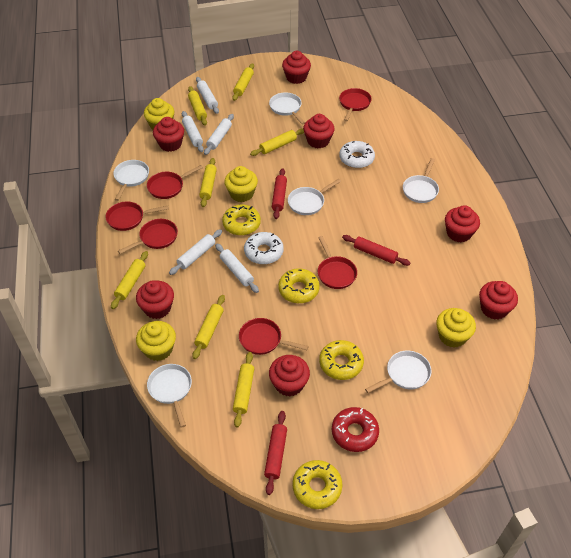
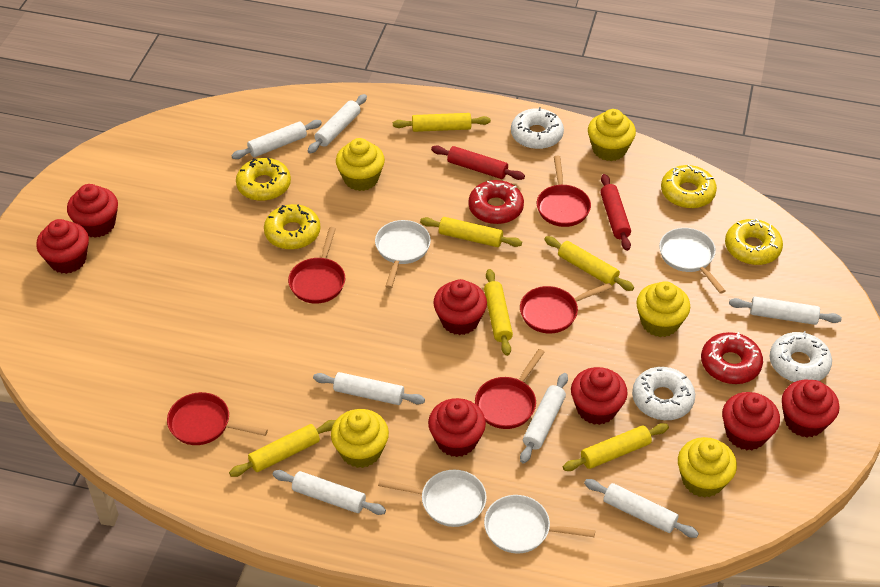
red donut: [332,407,379,452] = 1 -> [468,180,524,224] [701,332,763,384] = 2
red pan: [105,201,169,231] [118,219,178,254] [147,165,203,199] [239,318,309,355] [318,236,357,289] [339,88,372,121] = 6 -> [167,392,268,445] [288,227,345,304] [475,349,545,429] [520,283,612,334] [537,156,591,227] = 5
red rolling pin: [264,411,287,495] [272,168,287,219] [342,235,410,266] = 3 -> [431,146,525,180] [600,174,631,251] = 2
white donut: [244,232,284,264] [339,141,375,168] = 2 -> [511,107,564,149] [632,367,695,420] [770,331,832,382] = 3
white pan: [113,160,149,201] [147,364,192,428] [269,92,305,124] [288,179,341,215] [365,350,432,393] [403,158,439,203] = 6 -> [375,220,431,288] [378,470,487,527] [484,495,595,554] [659,228,725,294] = 4
white rolling pin: [169,229,222,275] [182,111,204,152] [196,77,219,114] [204,114,234,155] [215,244,259,293] = 5 -> [231,120,322,159] [272,470,386,515] [308,94,367,153] [313,372,425,405] [520,373,568,464] [584,479,699,538] [729,297,842,325] = 7
yellow cupcake: [136,321,176,361] [144,98,174,130] [224,166,258,202] [436,308,476,348] = 4 -> [331,409,389,468] [336,138,385,191] [588,109,636,161] [636,281,690,337] [678,437,737,498] = 5
yellow rolling pin: [111,251,148,309] [188,86,207,126] [192,295,225,359] [200,158,217,207] [232,63,254,101] [233,352,254,427] [250,128,304,156] = 7 -> [229,420,336,477] [393,113,491,132] [420,217,522,247] [484,269,513,356] [544,236,634,291] [563,423,669,471] = 6

